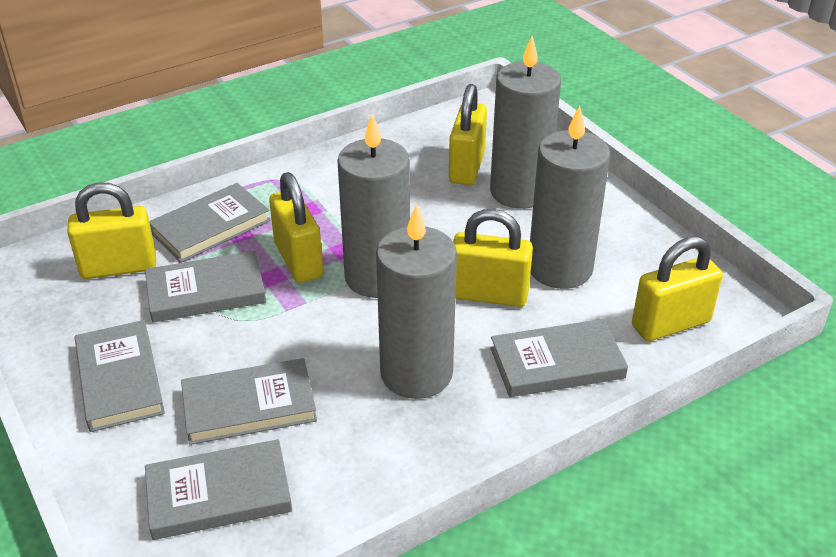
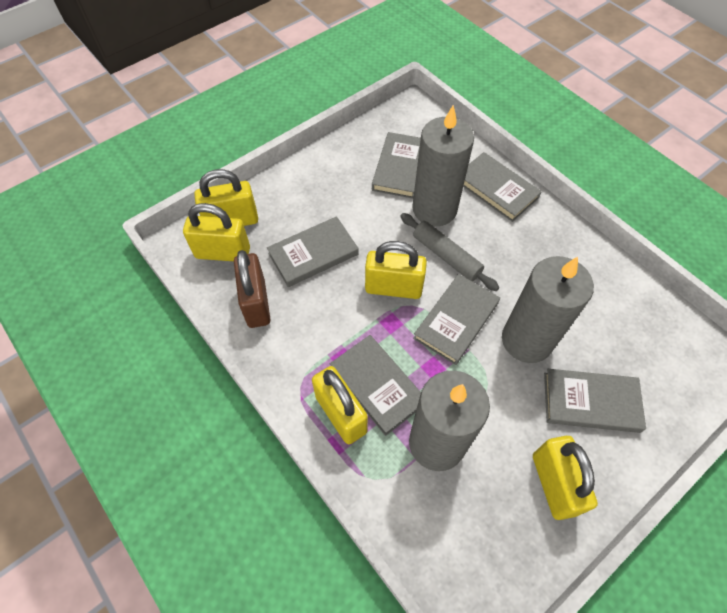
brown padlock: none = 0 -> [234,250,271,328] = 1
grey candle: [337,114,410,298] [376,204,457,399] [490,36,561,209] [530,106,610,289] = 4 -> [409,371,490,471] [412,105,474,226] [502,256,594,363] = 3
grey rolling pin: none = 0 -> [400,213,499,291] = 1

